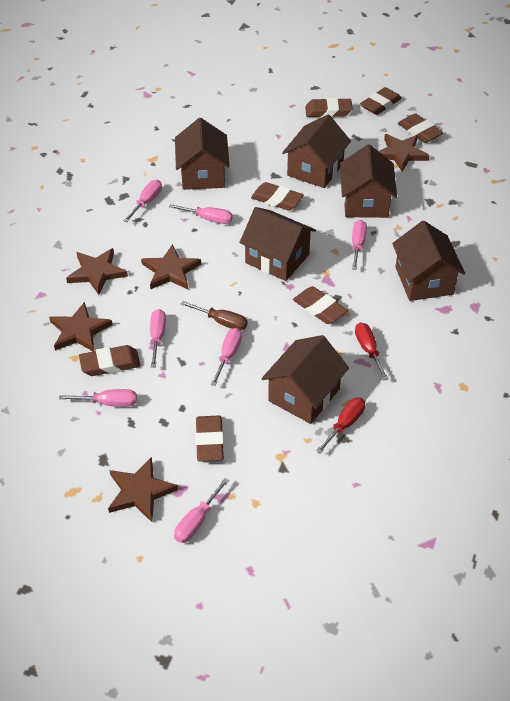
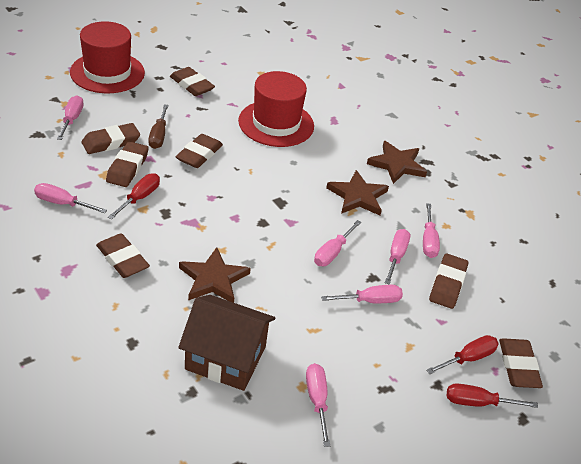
brown house: [175,118,230,190] [239,207,316,281] [262,335,349,424] [282,115,351,188] [340,144,397,218] [392,221,465,301] = 6 -> [178,295,275,391] = 1
brown star: [49,302,112,351] [66,248,128,295] [108,457,178,522] [141,244,201,289] [379,134,430,172] = 5 -> [179,247,251,303] [326,170,389,215] [367,141,427,184] = 3
red hat: none = 0 -> [70,21,145,93] [238,71,314,147] = 2
red screwdriver: [316,398,365,454] [355,323,388,380] = 2 -> [108,173,160,219] [426,335,499,374] [447,383,538,408] = 3

